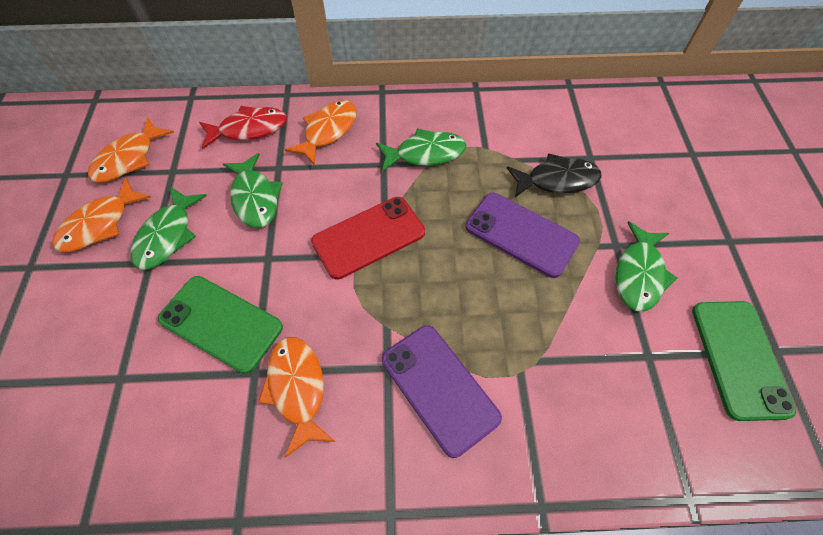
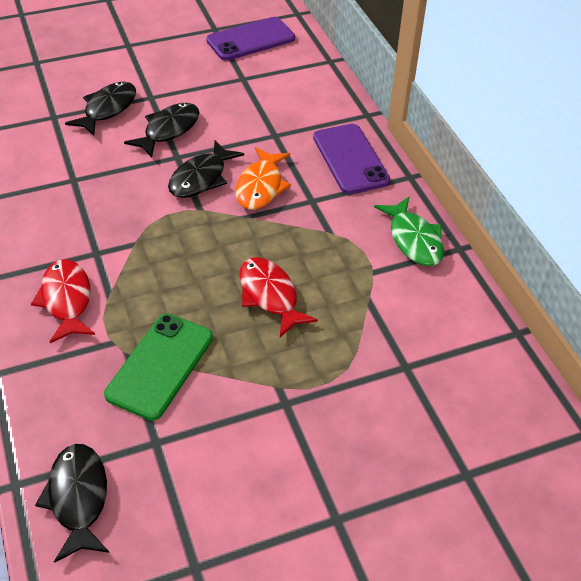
black fish: [507,153,601,198] = 1 -> [35,444,109,563] [65,82,136,136] [124,103,200,158] [168,140,244,198] = 4
green fish: [131,187,207,270] [223,153,283,228] [376,128,466,172] [616,221,677,312] = 4 -> [374,197,444,266] = 1
green phone: [158,276,283,374] [692,301,796,421] = 2 -> [104,314,213,421] = 1
orange fish: [52,178,152,252] [88,117,174,183] [258,337,335,458] [285,100,356,166] = 4 -> [235,147,291,210] = 1
red fish: [199,106,287,149] = 1 -> [31,259,95,343] [239,257,318,337] = 2
red phone: [311,197,425,280] = 1 -> none = 0

